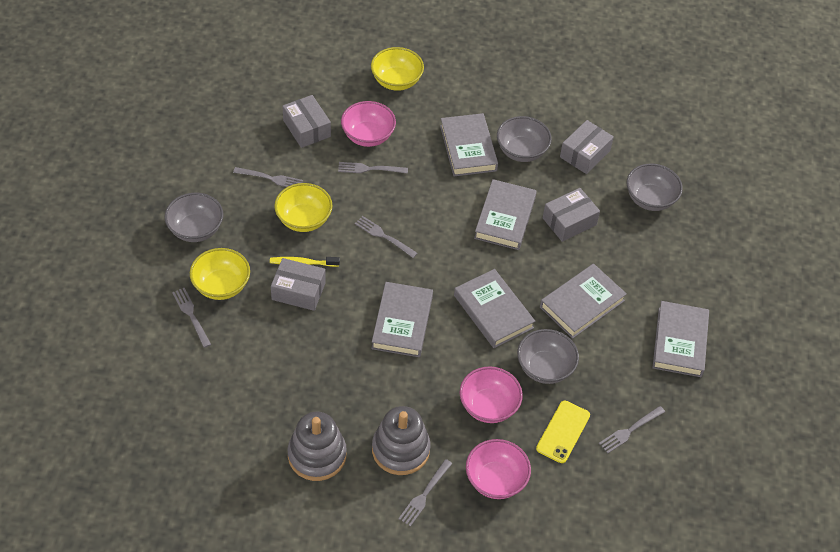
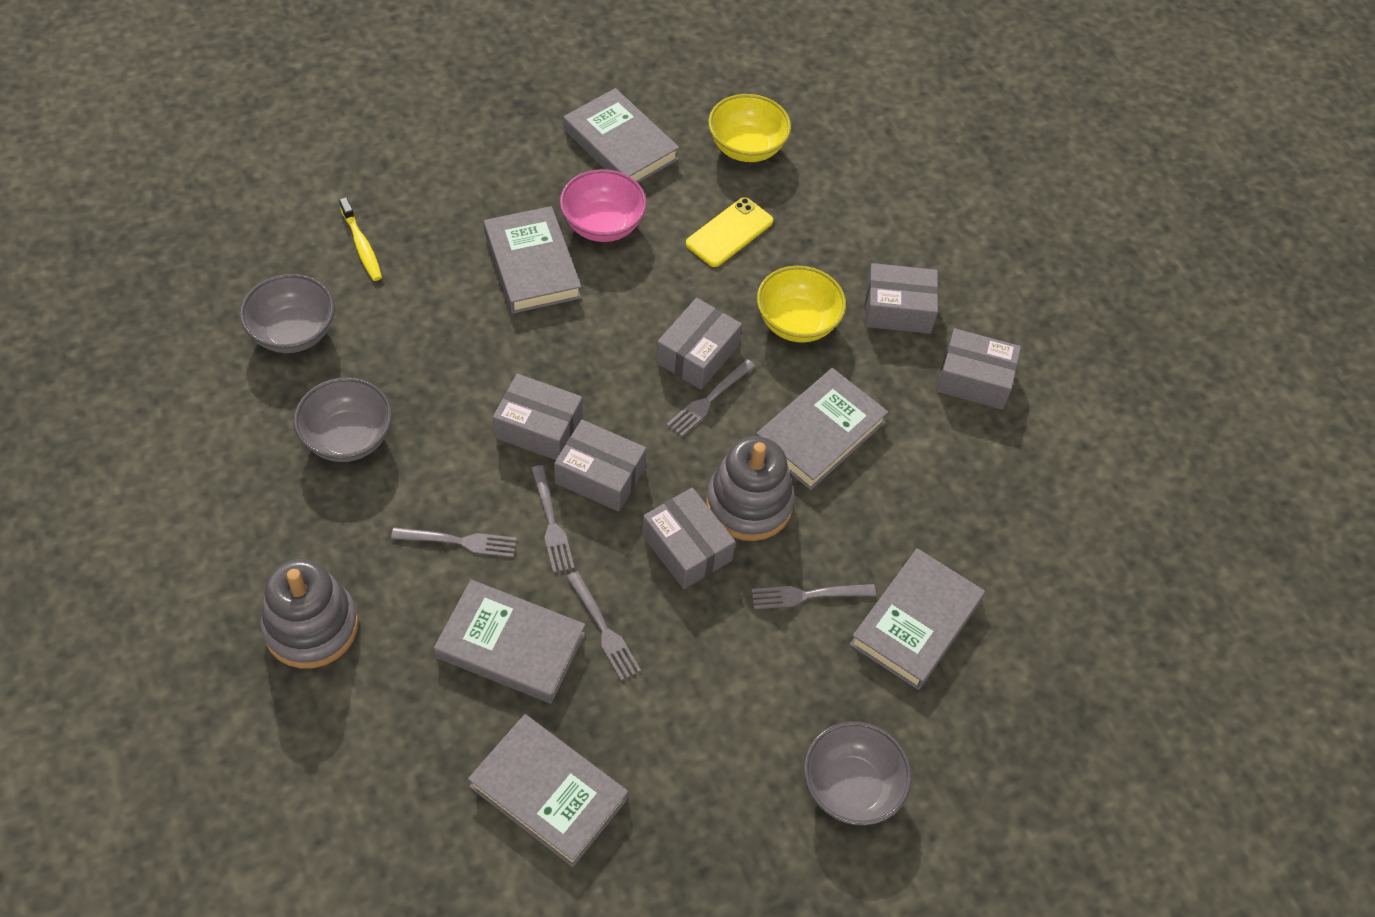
grey bowl: [164,193,223,242] [497,116,552,162] [517,329,579,384] [627,164,683,211] = 4 -> [240,274,335,353] [294,377,392,462] [804,721,912,826] = 3
grey box: [271,258,326,311] [282,95,331,148] [543,188,600,242] [560,120,614,174] = 4 -> [493,374,582,460] [554,420,646,512] [642,488,735,589] [656,298,742,390] [865,263,938,334] [936,328,1021,410] = 6
grey fork: [172,288,211,348] [233,167,303,187] [338,162,408,174] [355,216,418,258] [398,459,452,527] [599,406,665,453] = 6 -> [391,527,517,557] [531,465,575,573] [566,571,641,681] [667,359,755,437] [751,584,876,609] = 5
pink bowl: [341,101,396,147] [460,366,523,423] [466,439,531,499] = 3 -> [560,169,647,242] = 1
yellow bowl: [190,248,250,300] [274,183,333,232] [371,47,424,91] = 3 -> [708,94,791,162] [757,266,846,343] = 2

